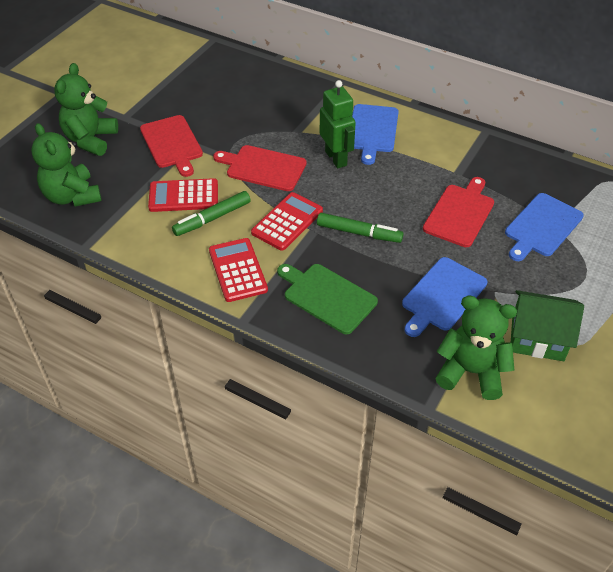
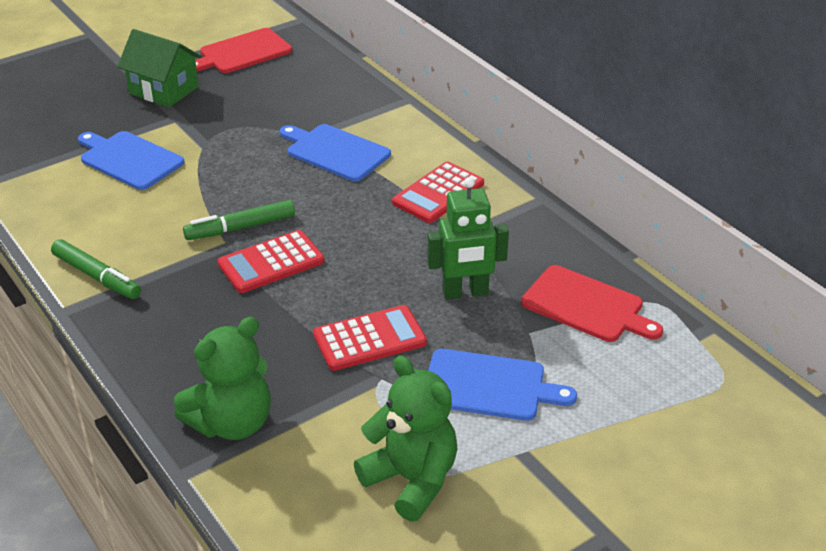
green cutting board: [277,264,378,334] = 1 -> none = 0
green teddy bear: [31,123,102,207] [54,63,118,156] [435,295,517,400] = 3 -> [174,317,271,440] [354,355,457,522] = 2
red cutting board: [140,115,203,177] [213,145,307,191] [423,177,494,247] = 3 -> [195,28,292,73] [521,265,663,342] = 2

